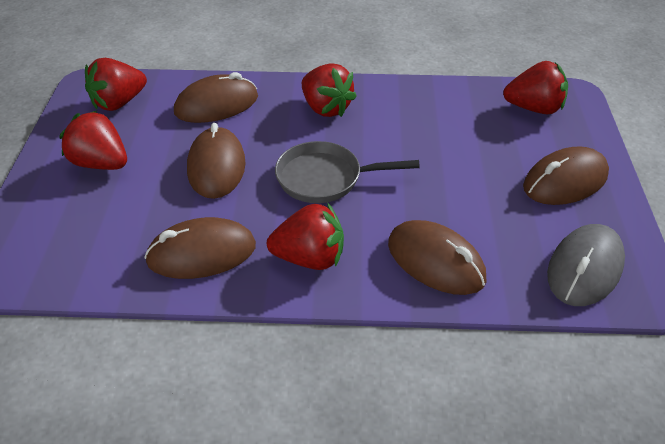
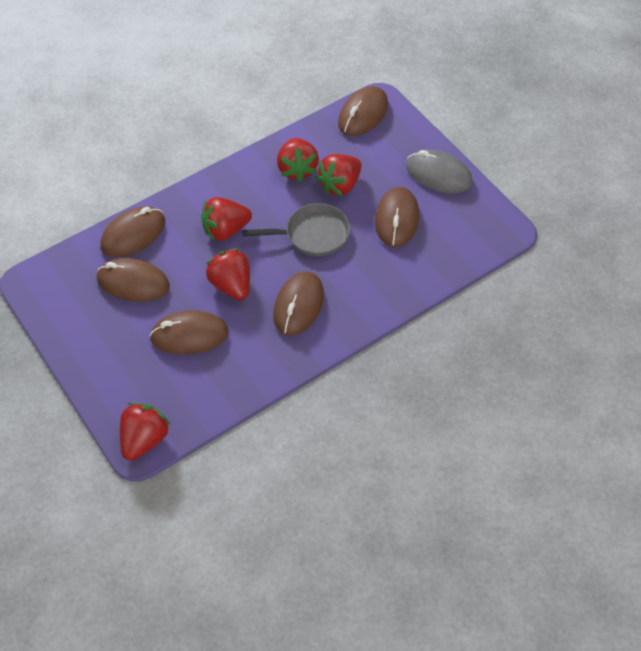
brown mouse: [144,217,256,279] [174,72,258,123] [187,123,246,199] [388,220,486,295] [523,146,609,205] = 5 -> [97,258,170,302] [101,206,165,257] [149,310,229,355] [273,271,324,336] [338,86,388,136] [375,187,419,247] = 6

